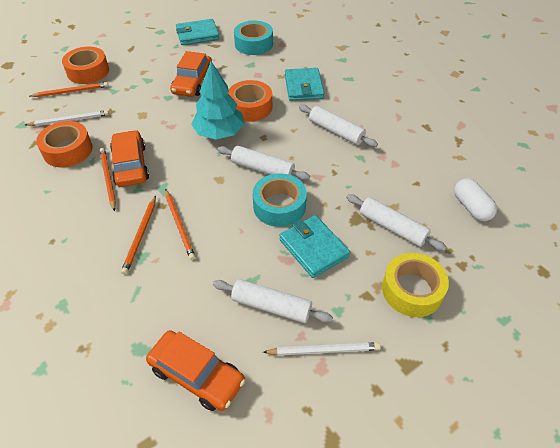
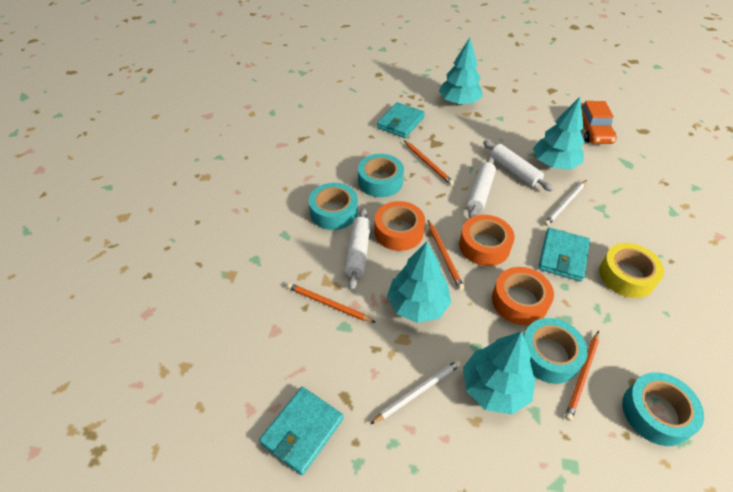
orange car: [110,130,149,187] [146,330,245,411] [170,51,212,97] = 3 -> [581,101,617,144] = 1
turquoise tape: [234,21,273,55] [253,174,307,227] = 2 -> [309,183,358,230] [358,154,404,197] [523,318,588,384] [622,372,704,446] = 4
turquoise tree: [191,61,245,140] = 1 -> [387,242,451,323] [439,38,483,105] [463,331,536,414] [533,97,584,169] = 4
white capsule: [454,178,497,221] = 1 -> none = 0
white rolling pin: [213,279,333,323] [217,146,310,180] [299,105,378,147] [346,194,447,251] = 4 -> [345,208,371,290] [467,157,496,219] [483,141,553,191] = 3

